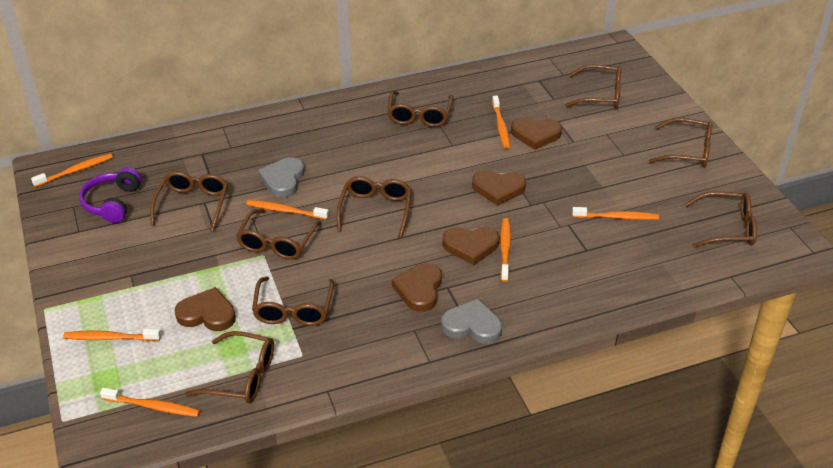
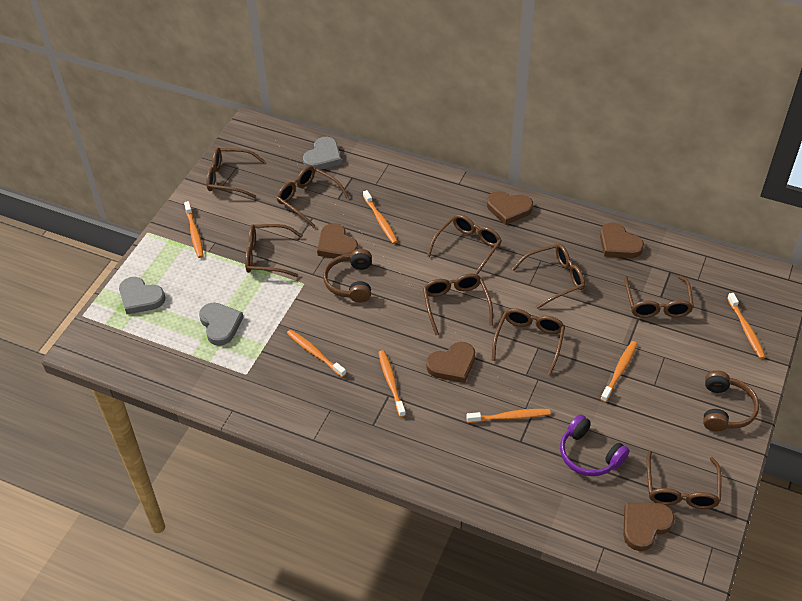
brown headphones: none = 0 -> [323,249,372,303] [703,370,759,432] = 2
grey heart: [258,157,304,198] [441,299,502,344] = 2 -> [119,277,165,314] [199,303,244,346] [303,137,341,170] = 3

